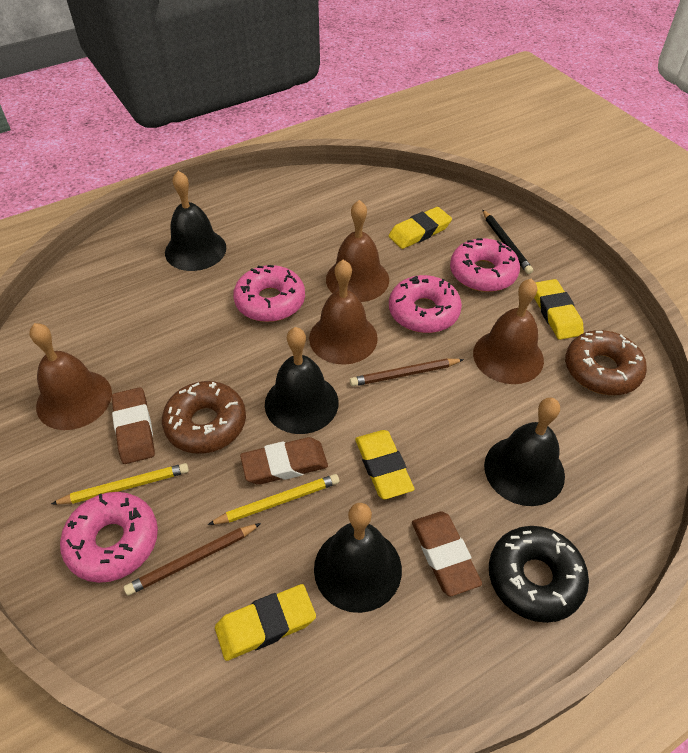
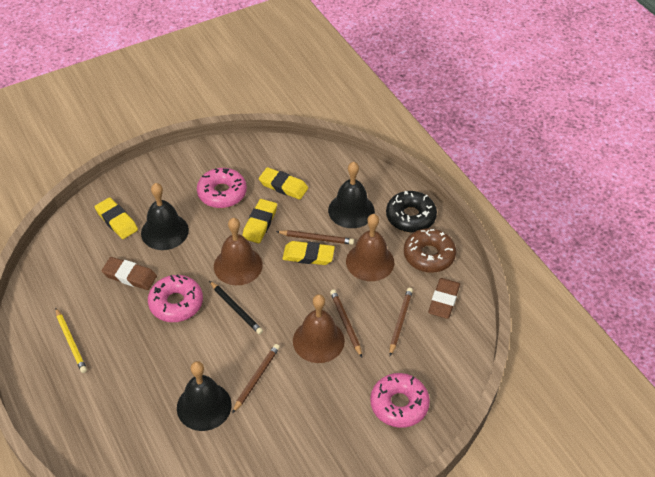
black bell: [165,171,226,271] [265,327,339,434] [314,503,402,613] [484,398,565,506] = 4 -> [141,183,189,250] [177,361,232,431] [328,162,375,228] = 3
brown bell: [29,323,112,430] [309,260,378,365] [326,200,389,302] [473,279,544,384] = 4 -> [214,218,263,285] [293,294,345,363] [346,214,394,281] = 3
brown donut: [162,381,246,454] [565,330,647,395] = 2 -> [404,228,456,273] = 1
brown eraser: [112,387,155,464] [240,437,328,485] [412,511,482,596] = 3 -> [102,257,157,290] [428,278,460,319] = 2
brown pencil: [124,523,261,596] [350,358,464,386] = 2 -> [232,344,280,413] [276,230,354,245] [330,289,362,357] [390,288,413,356] = 4
pink donut: [60,492,158,583] [233,265,305,322] [389,275,462,333] [450,238,520,292] = 4 -> [148,275,203,322] [197,168,247,208] [370,373,430,428] = 3
yellow pencil: [51,463,189,505] [208,474,339,525] = 2 -> [55,308,87,373] = 1

